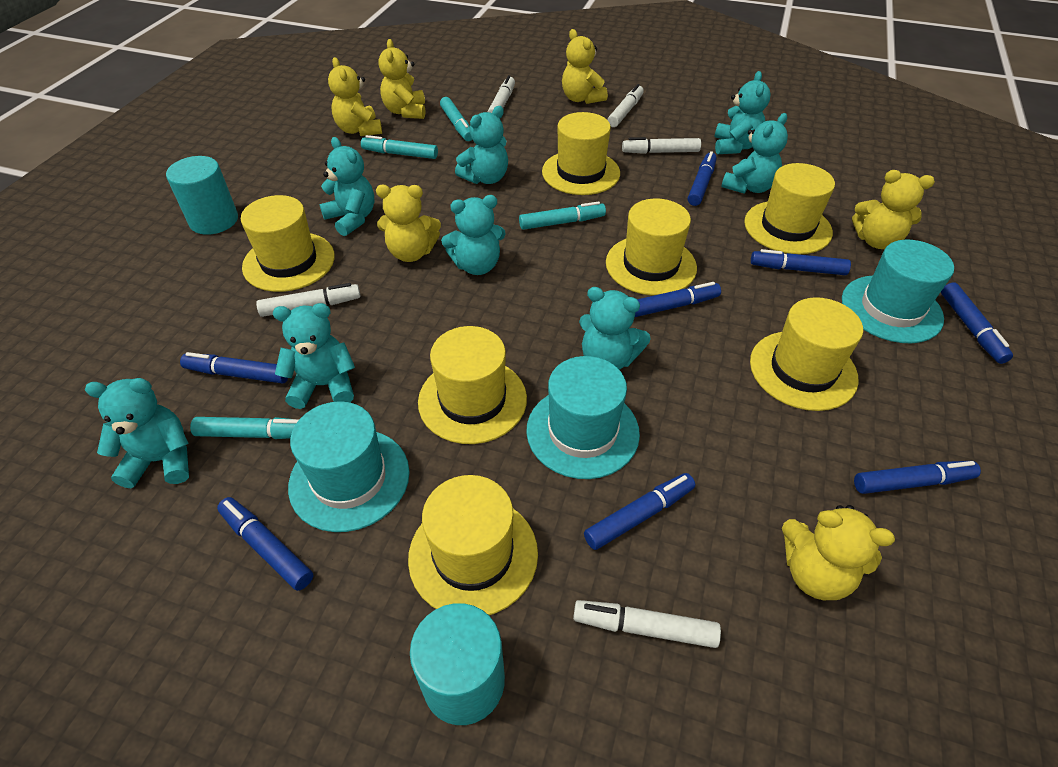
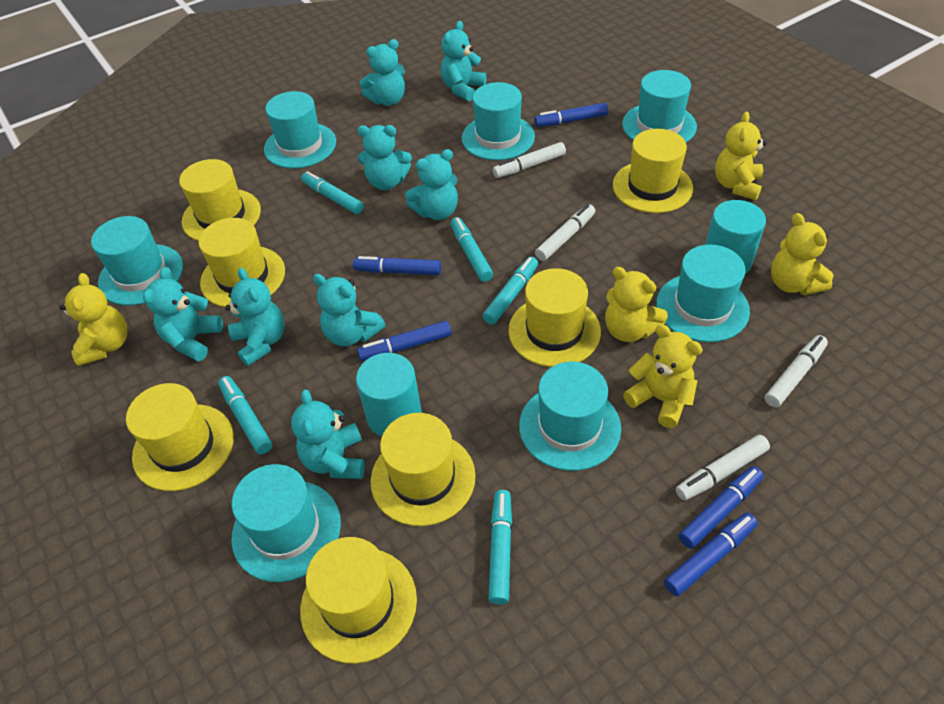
blue marker: [180,352,288,384] [217,497,313,591] [584,473,695,550] [635,282,721,317] [688,151,717,206] [751,249,851,275] [854,461,981,494] [941,282,1013,364] = 8 -> [353,256,441,275] [357,321,452,361] [534,103,608,127] [664,513,758,596] [679,466,763,549] = 5
turquoise hat: [288,402,409,532] [526,356,640,479] [842,240,954,343] = 3 -> [91,216,183,306] [231,464,341,582] [264,91,336,168] [462,82,535,160] [519,362,621,471] [622,70,697,142] [656,245,750,342] = 7
turquoise marker: [190,417,299,439] [361,135,438,159] [440,97,472,141] [519,201,606,230] = 4 -> [218,376,272,454] [301,171,364,214] [450,217,493,282] [483,257,538,325] [488,490,512,604] = 5
white marker: [256,283,361,317] [488,75,515,113] [573,600,721,648] [607,84,644,127] [622,137,701,154] = 5 -> [493,142,566,178] [535,204,595,261] [676,435,770,501] [764,335,828,408] = 4
yellow teddy bear: [328,57,382,136] [376,185,441,262] [379,39,425,119] [562,29,608,104] [782,505,895,600] [852,170,935,249] = 6 -> [60,273,127,366] [605,267,668,342] [623,325,703,428] [715,112,767,200] [771,213,834,295] = 5

